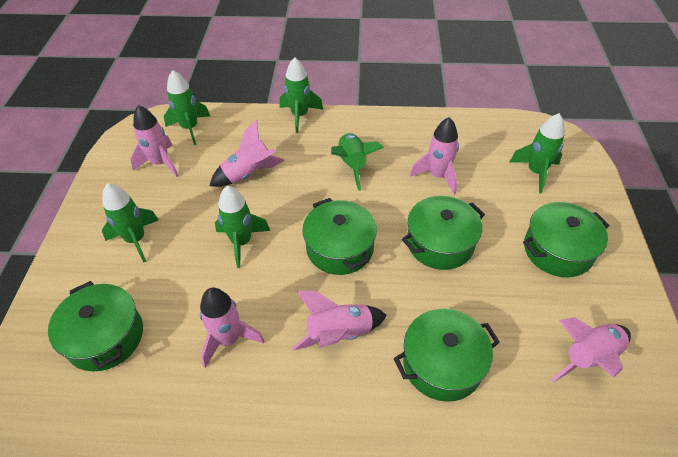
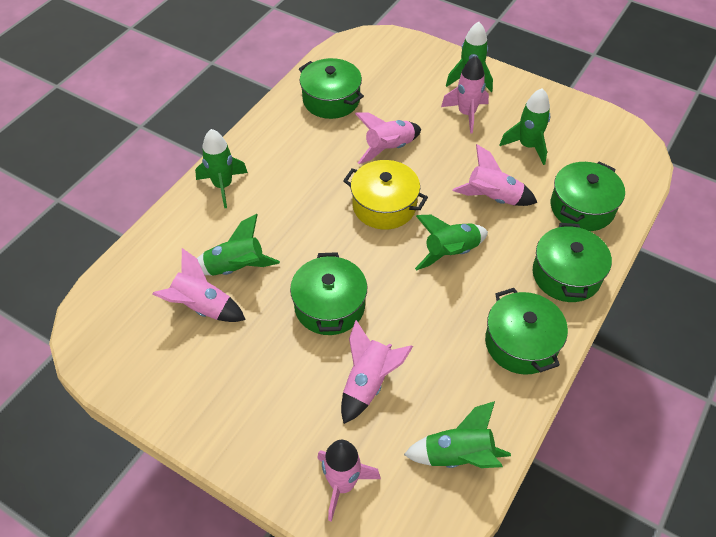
yellow pot: none = 0 -> [343,160,428,230] = 1

